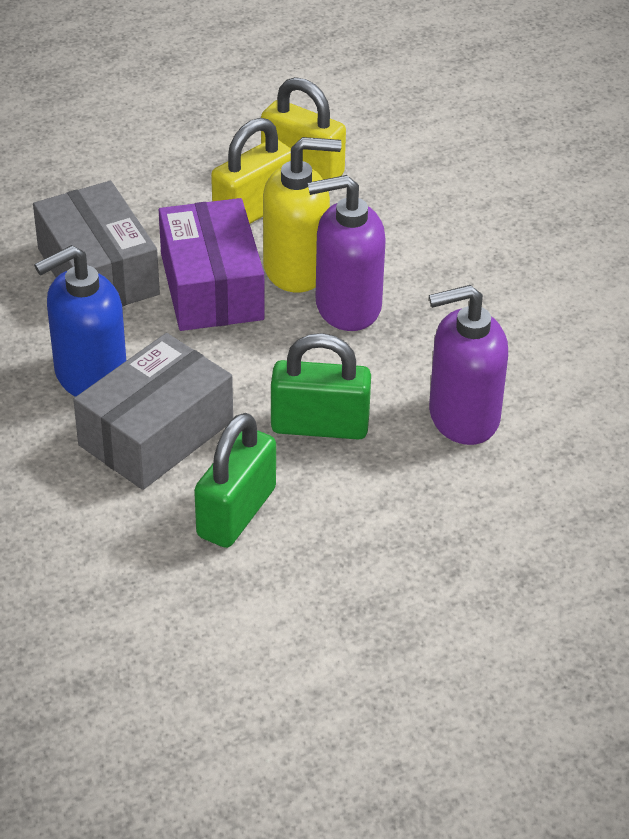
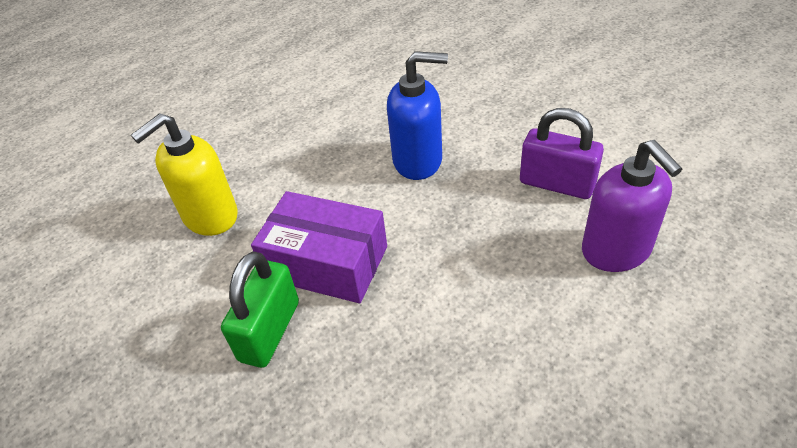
green padlock: [194,413,276,548] [271,333,371,440] = 2 -> [221,251,299,368] = 1
grey box: [33,181,160,307] [73,333,233,490] = 2 -> none = 0
purple padlock: none = 0 -> [520,108,604,199] = 1
purple soap dispenser: [308,175,386,331] [429,285,508,445] = 2 -> [582,140,682,272] = 1
yellow padlock: [211,118,291,224] [261,77,346,180] = 2 -> none = 0

